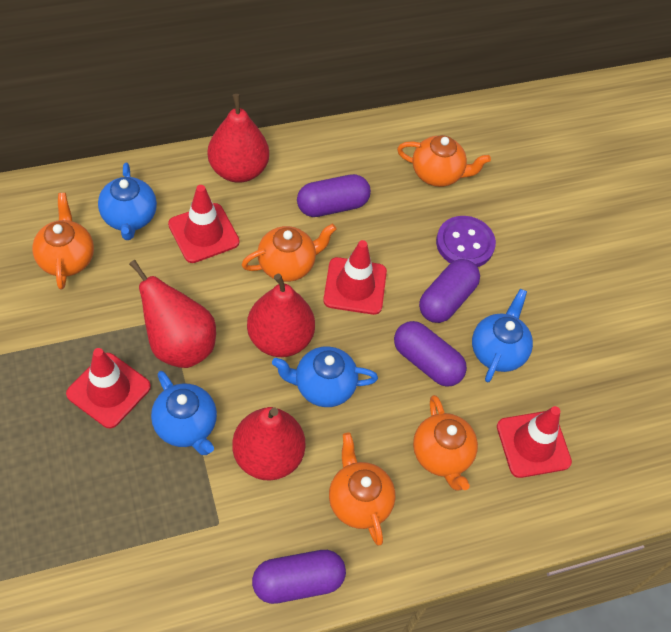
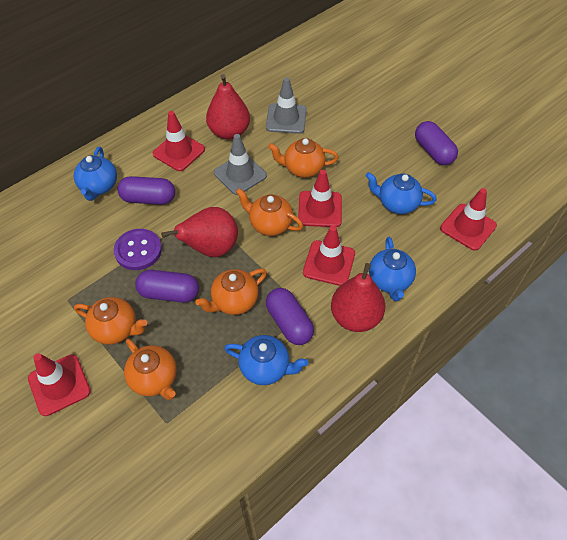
grey traffic cone: none = 0 -> [214,134,267,195] [266,77,307,134] = 2
red pear: [129,260,216,368] [208,94,269,183] [232,407,305,481] [247,274,315,357] = 4 -> [161,207,238,257] [206,74,250,140] [331,263,385,332] = 3
red traffic cone: [66,348,151,428] [168,185,239,263] [323,240,387,315] [497,406,572,478] = 4 -> [28,353,91,416] [153,111,205,171] [298,170,342,227] [303,226,355,286] [440,188,497,251] = 5

